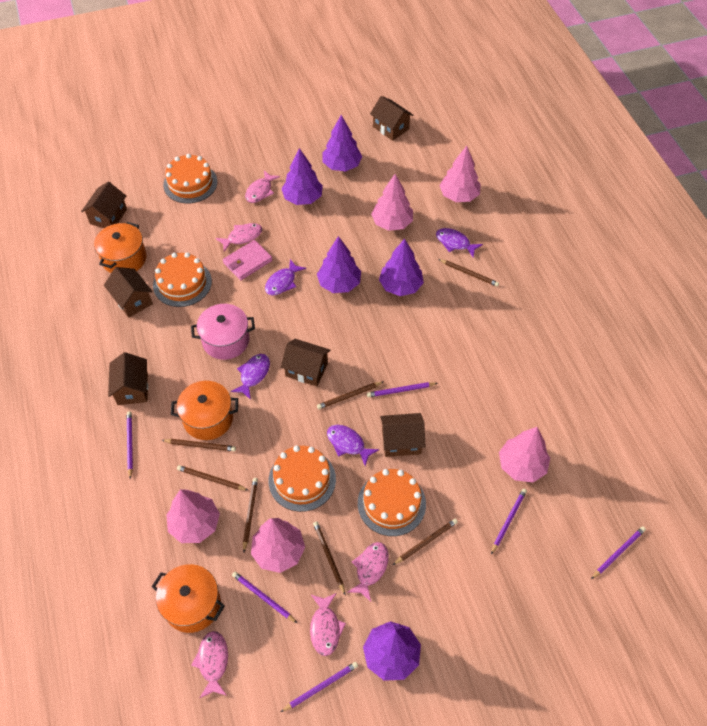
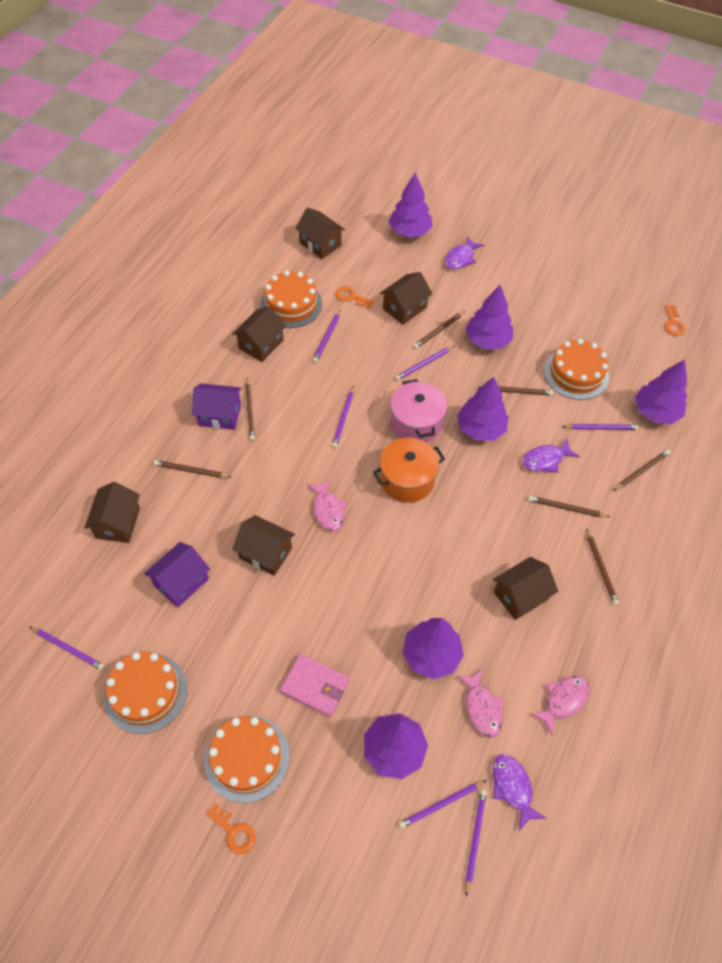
orange key: none = 0 -> [206,803,256,854] [335,286,374,309] [664,305,685,336] = 3
orange pot: [94,222,146,273] [152,564,225,633] [171,381,238,440] = 3 -> [373,438,445,503] = 1
pink fish: [191,631,228,698] [215,223,262,252] [245,170,280,203] [310,593,346,656] [348,542,389,602] = 5 -> [307,479,347,531] [456,669,503,737] [531,676,590,735] = 3
pink tree: [166,489,220,543] [251,518,305,573] [371,174,413,231] [439,146,481,202] [499,427,550,482] = 5 -> none = 0
purple fish: [231,354,270,400] [265,259,306,295] [327,425,379,466] [436,228,483,257] = 4 -> [445,236,484,269] [493,754,546,830] [522,439,579,472] = 3
purple house: none = 0 -> [144,542,210,607] [192,383,242,430] = 2
purple pencil: [127,411,133,479] [232,572,297,623] [281,662,358,712] [367,382,438,397] [491,489,527,554] [591,526,646,579] = 6 -> [29,626,105,670] [313,309,341,363] [332,386,354,448] [395,346,454,380] [399,780,487,829] [465,789,487,896] [561,424,639,430] = 7
purple tree: [281,148,323,205] [317,236,361,293] [323,115,362,171] [363,621,421,681] [379,239,424,296] = 5 -> [364,713,428,779] [389,173,433,237] [403,618,464,679] [457,377,509,441] [465,285,513,349] [635,359,687,424] = 6

